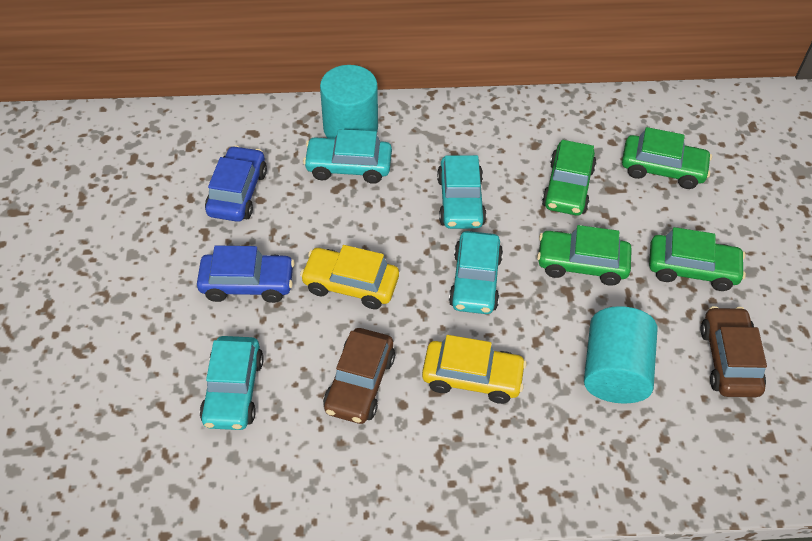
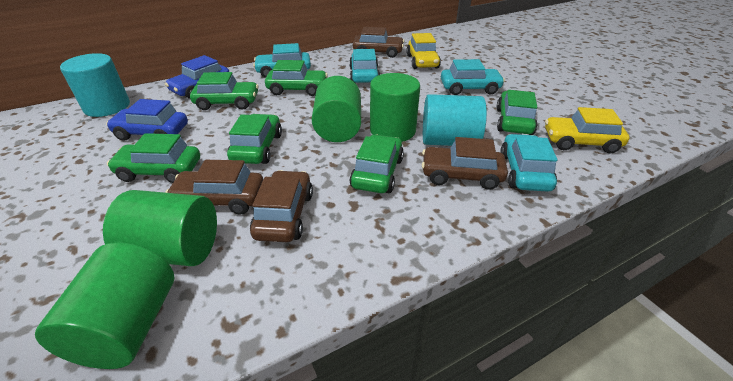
brown car: [323,328,395,424] [700,306,767,397] = 2 -> [165,160,263,215] [250,170,313,242] [353,27,404,58] [422,137,508,190] = 4
green car: [537,225,632,286] [542,140,597,215] [622,127,712,189] [649,227,746,291] = 4 -> [107,133,200,183] [190,72,259,110] [227,114,282,164] [265,60,328,96] [350,134,404,193] [496,90,538,135] = 6
green cylinder: none = 0 -> [35,242,174,369] [103,190,217,266] [312,76,361,142] [370,73,420,142] = 4

